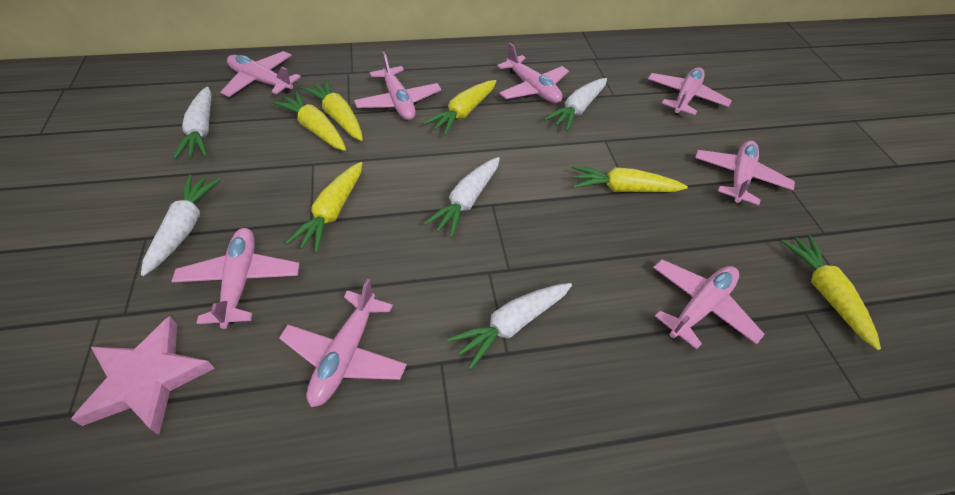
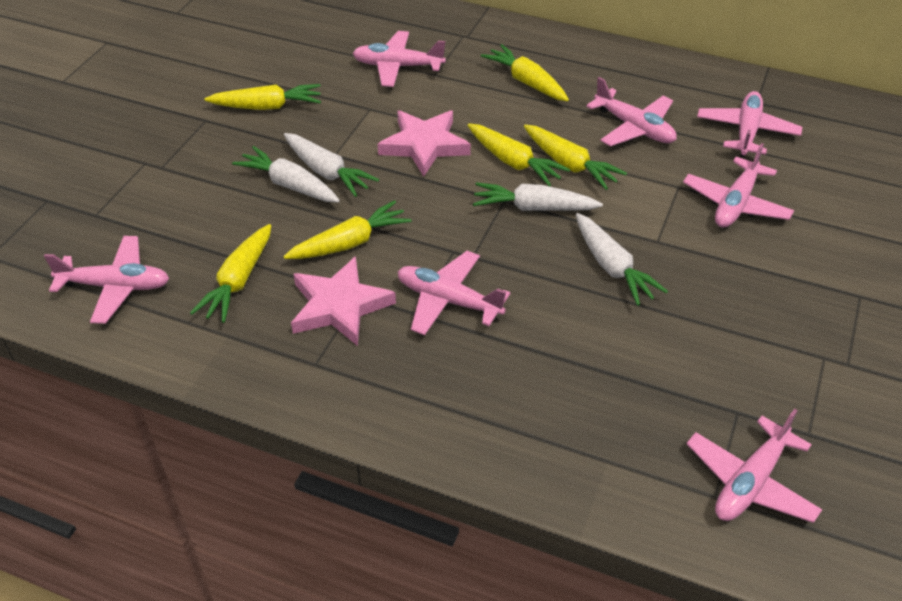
pink plane: [172,228,299,329] [220,51,301,97] [279,279,407,407] [354,52,441,120] [497,43,569,103] [648,67,732,116] [653,259,765,349] [695,140,795,205] = 8 -> [44,236,169,324] [352,31,446,87] [397,251,510,335] [586,77,677,147] [683,143,794,227] [686,409,822,523] [697,91,802,157] = 7
pink star: [71,316,215,435] = 1 -> [291,256,396,346] [378,110,471,177] = 2
white carrot: [141,175,221,276] [173,87,212,159] [423,157,500,238] [447,283,572,370] [544,78,607,131] = 5 -> [232,146,340,202] [284,133,379,197] [473,182,603,211] [576,213,668,306] = 4

